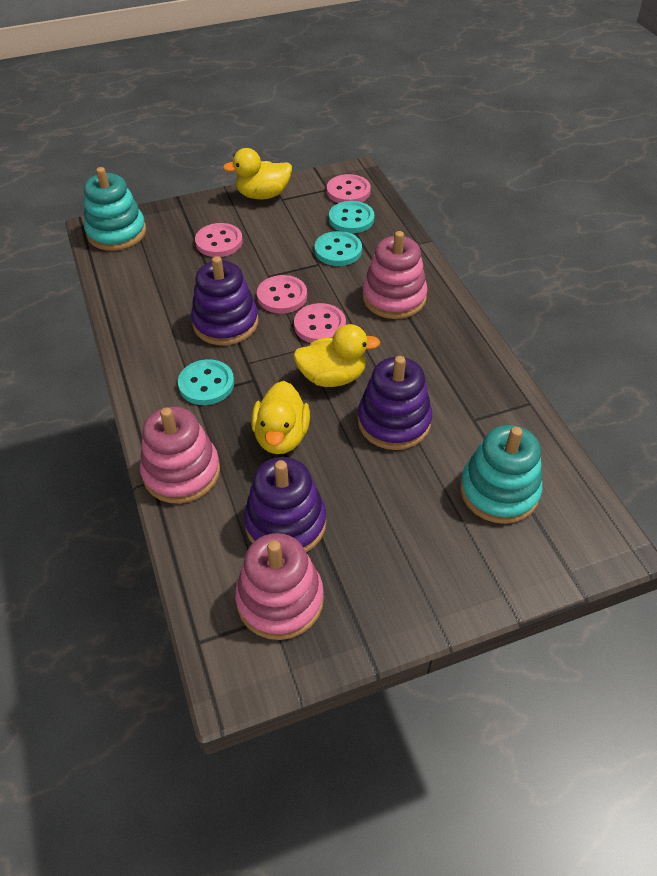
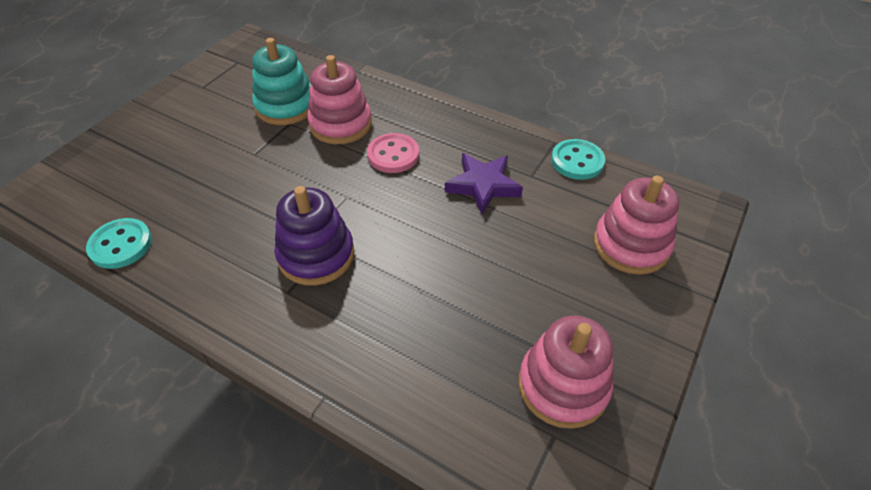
pink button: [195,223,243,257] [257,275,307,314] [294,303,346,343] [327,174,371,203] = 4 -> [367,133,419,173] = 1
purple stacking toy: [191,256,258,345] [244,457,326,553] [358,356,432,450] = 3 -> [274,186,355,286] = 1
purple star: none = 0 -> [445,153,523,214] = 1
turquoise button: [178,359,234,405] [315,231,362,266] [329,201,374,233] = 3 -> [86,218,152,269] [551,139,605,180] = 2
turquoise stacking toy: [84,167,146,251] [460,425,542,524] = 2 -> [252,38,311,125] = 1
yellow duck: [223,148,292,200] [251,381,310,454] [293,324,380,387] = 3 -> none = 0

